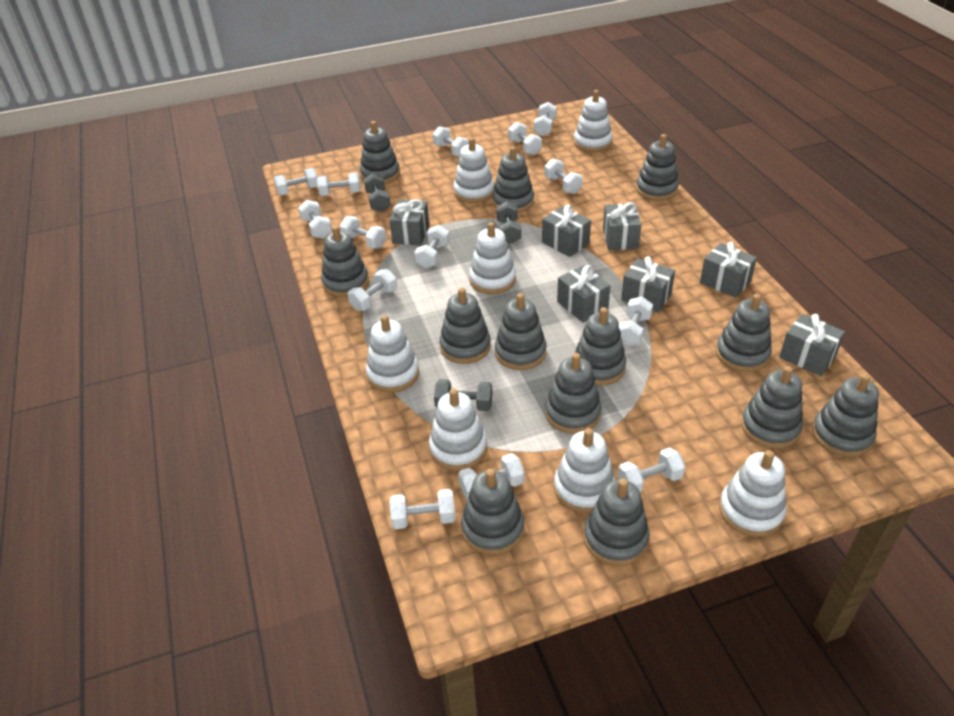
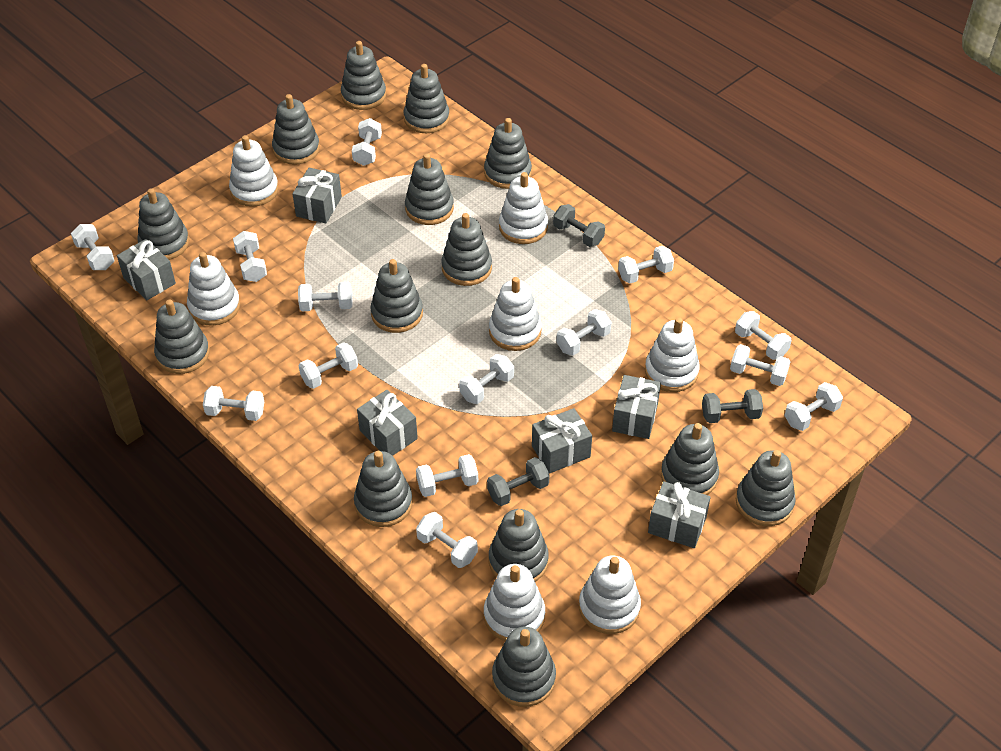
grey gift: [389,199,429,246] [542,205,591,257] [557,265,611,322] [603,202,641,250] [621,256,675,313] [700,242,757,298] [779,314,845,376] = 7 -> [117,239,176,300] [293,168,342,224] [357,390,418,456] [532,408,592,474] [612,375,661,439] [648,481,711,548] = 6
grey stacking toy: [321,226,369,297] [360,121,400,184] [439,288,491,364] [461,469,524,555] [492,147,534,213] [495,293,547,370] [545,353,602,434] [574,307,626,386] [584,479,649,566] [636,134,679,201] [716,294,772,372] [741,366,803,449] [812,374,879,457] = 13 -> [137,188,189,260] [154,300,210,374] [272,94,320,165] [341,41,386,110] [354,451,413,527] [370,259,423,333] [404,64,450,133] [405,153,454,225] [441,213,492,286] [484,118,532,189] [489,509,549,582] [492,627,556,707] [661,423,719,495] [736,450,796,526] = 14

